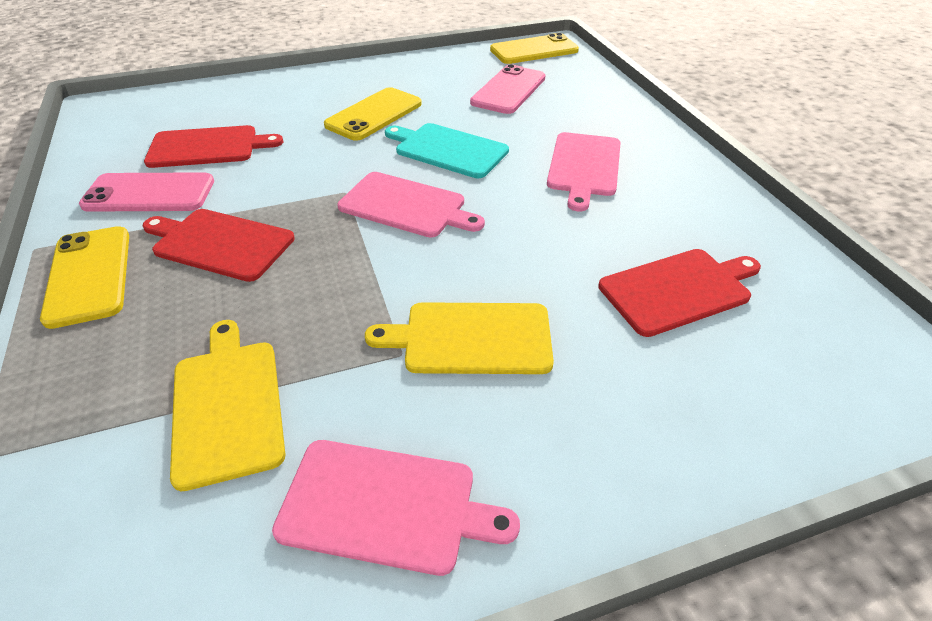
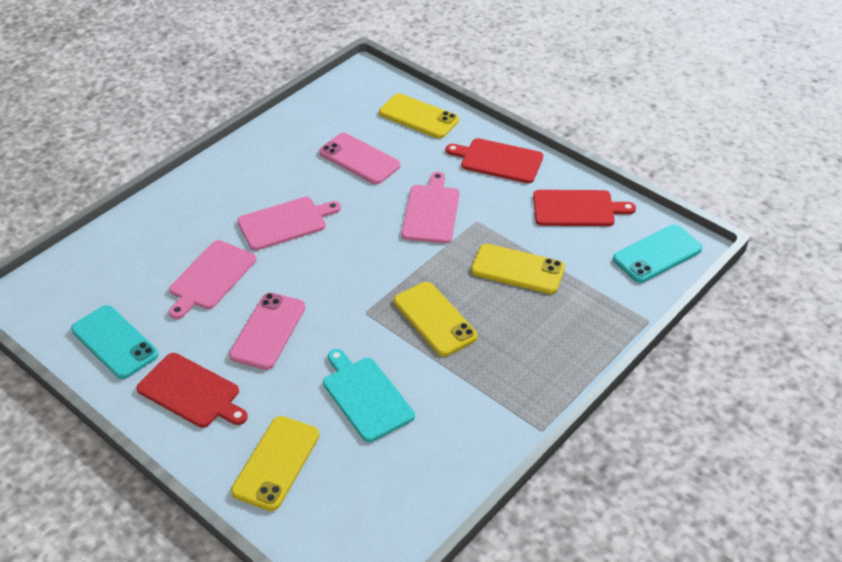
turquoise phone: none = 0 -> [71,305,159,379] [613,225,702,283] = 2
yellow cutting board: [170,320,285,491] [365,302,554,374] = 2 -> none = 0
yellow phone: [40,226,129,329] [324,87,422,141] [490,33,579,64] = 3 -> [231,416,320,511] [379,94,459,138] [394,282,478,356] [471,244,565,294] = 4

